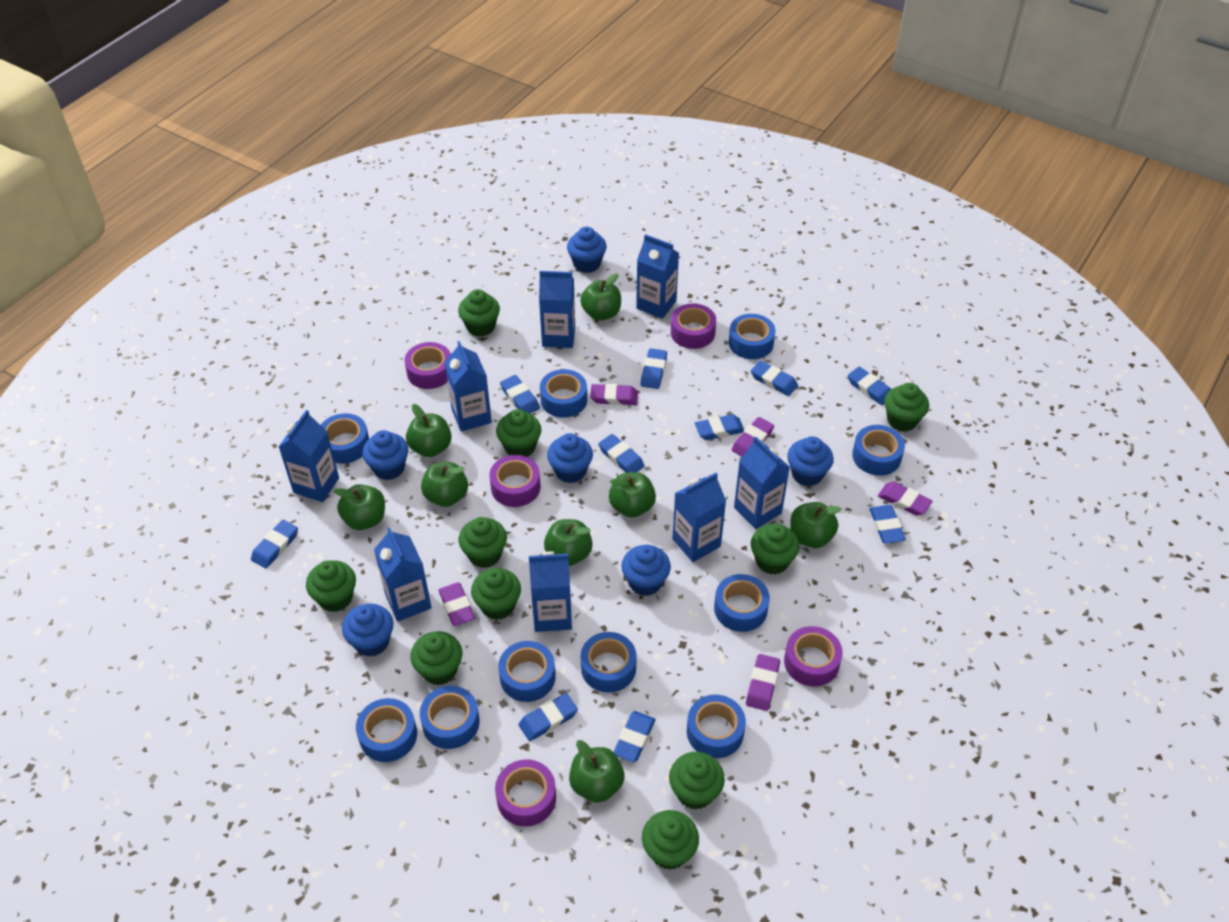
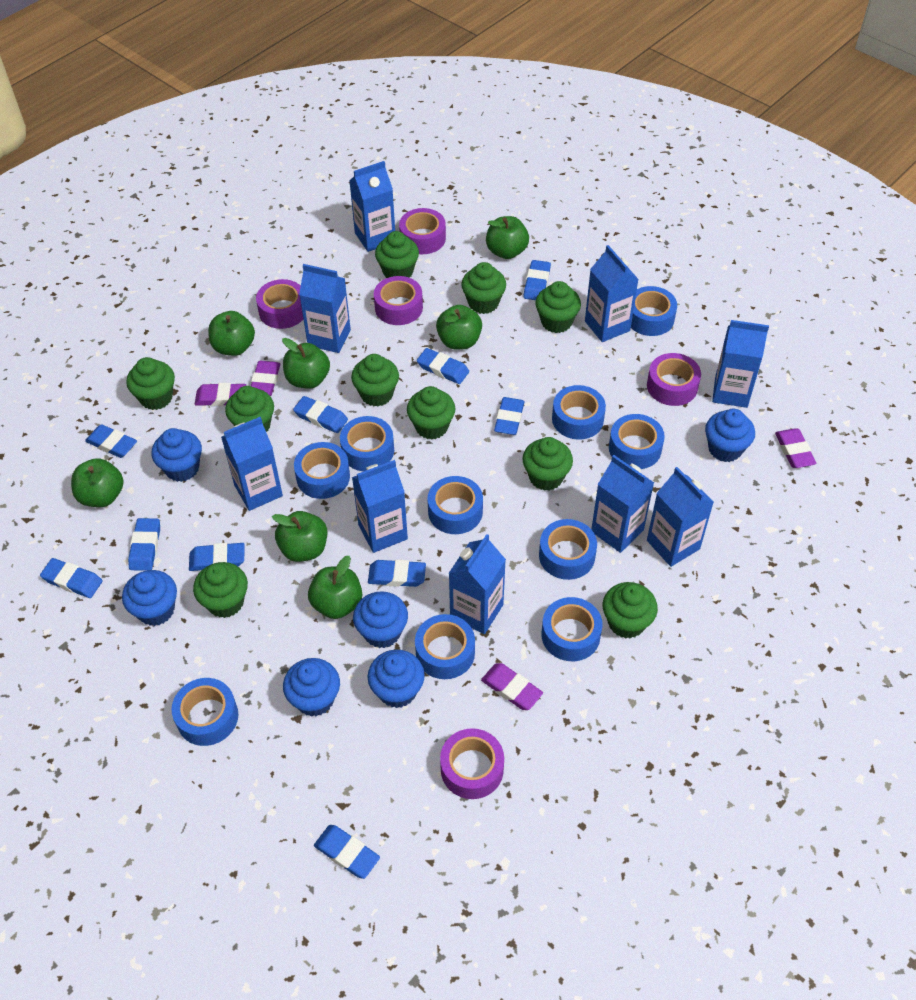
blue carton: [279,410,339,502] [374,527,432,622] [445,341,492,432] [529,552,572,632] [539,271,575,348] [636,234,679,319] [672,473,726,562] [734,437,790,529] = 8 -> [221,417,283,511] [299,264,351,353] [349,161,395,252] [352,460,408,553] [449,534,506,634] [585,245,639,342] [591,455,654,553] [647,467,714,567] [712,320,769,408] = 9
green apple: [334,484,385,530] [406,404,452,457] [421,462,468,507] [544,519,593,566] [569,740,624,803] [580,273,621,321] [609,472,656,518] [790,502,841,548] = 8 -> [71,458,124,507] [208,311,255,356] [272,511,327,562] [282,338,330,389] [308,556,362,619] [436,305,482,350] [486,216,529,259] = 7
purple eraser: [438,583,475,626] [590,384,638,405] [732,417,774,457] [746,654,780,711] [878,482,932,516] = 5 -> [195,383,246,406] [251,361,280,396] [481,663,543,710] [775,428,816,468] = 4

